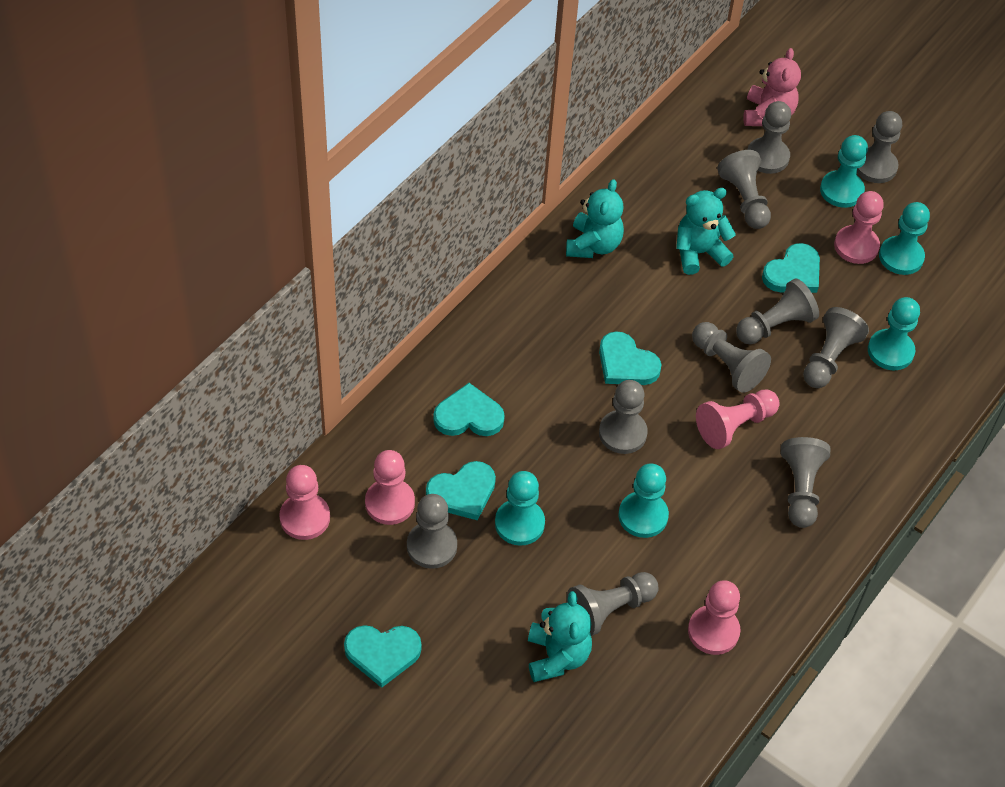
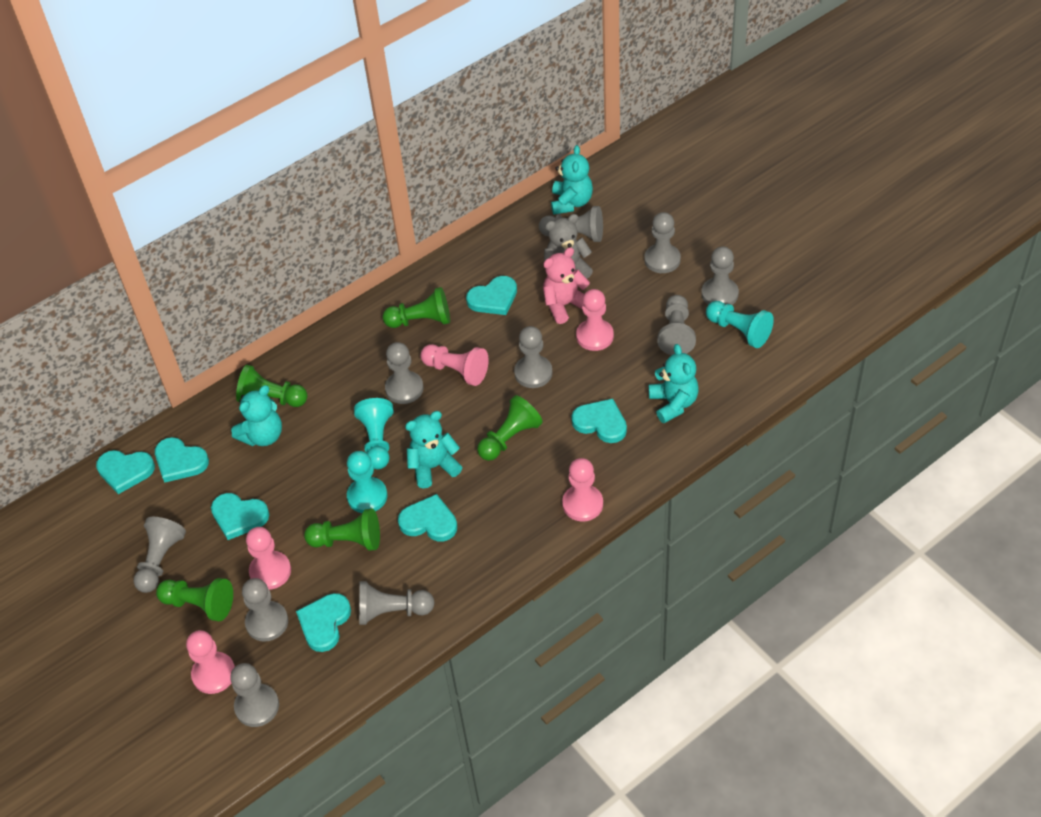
green pawn: none = 0 -> [156,578,233,621] [236,365,307,407] [304,509,380,551] [383,287,450,328] [477,395,543,461] = 5
grey teddy bear: none = 0 -> [544,214,593,279] = 1
turquoise heart: [344,625,422,688] [426,461,496,520] [433,383,505,436] [599,331,662,385] [762,243,820,293] = 5 -> [96,450,155,494] [155,437,209,483] [211,493,269,540] [296,593,351,652] [398,494,457,542] [466,276,517,315] [571,398,627,443] = 7
turquoise pawn: [495,471,545,546] [618,463,669,538] [820,135,868,208] [868,297,920,370] [879,202,930,275] = 5 -> [347,451,387,513] [354,398,394,469] [706,301,774,348] = 3
turquoise teddy bear: [528,591,592,682] [566,179,624,258] [676,188,736,275] = 3 -> [231,385,282,446] [405,411,462,489] [551,145,593,215] [649,344,699,423] = 4

